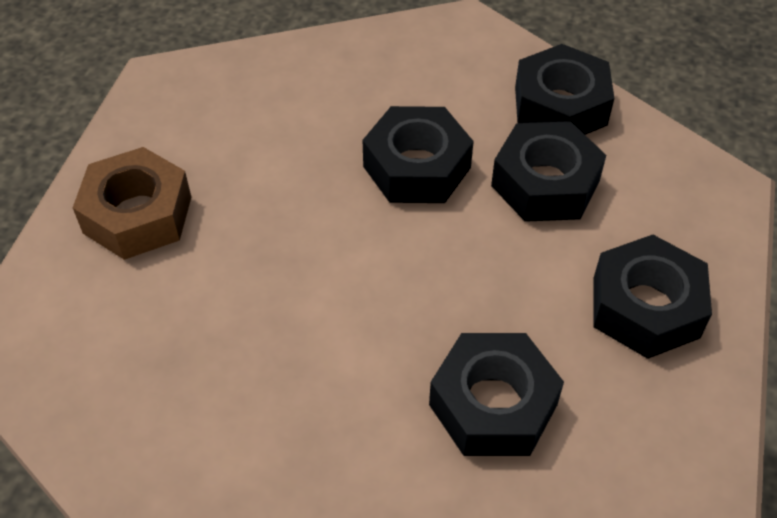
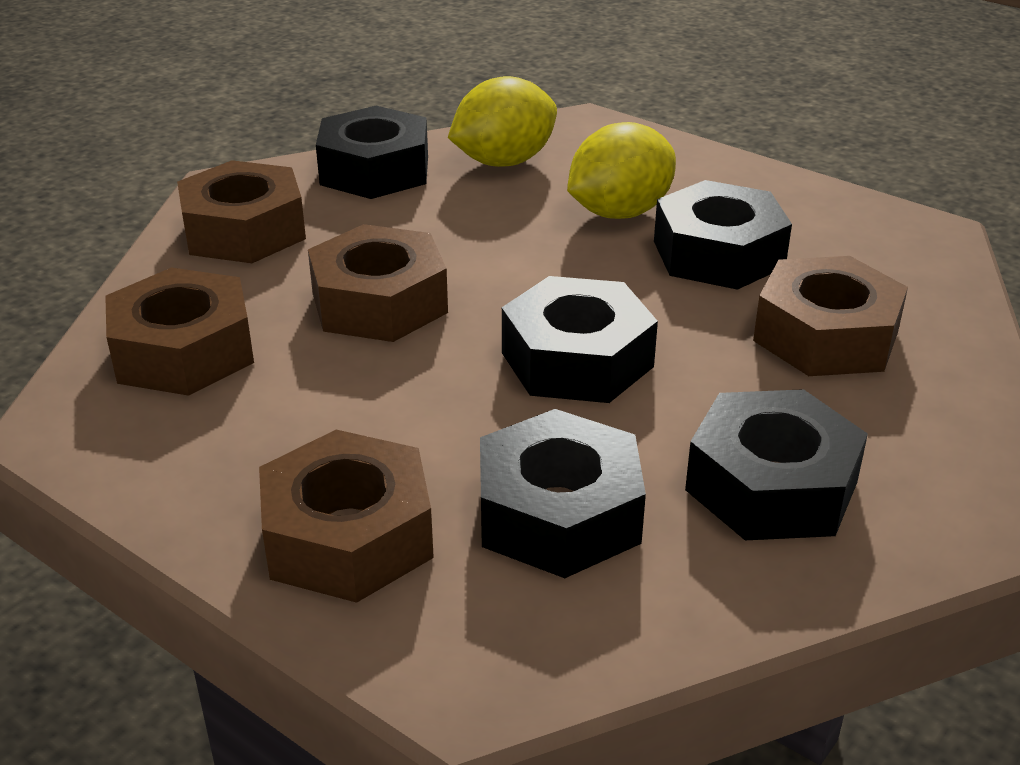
brown nut: [73,147,191,260] = 1 -> [105,267,254,396] [177,160,306,263] [259,430,434,603] [308,224,448,342] [753,256,908,376] = 5
yellow lemon: none = 0 -> [448,76,557,167] [567,122,676,219] = 2

